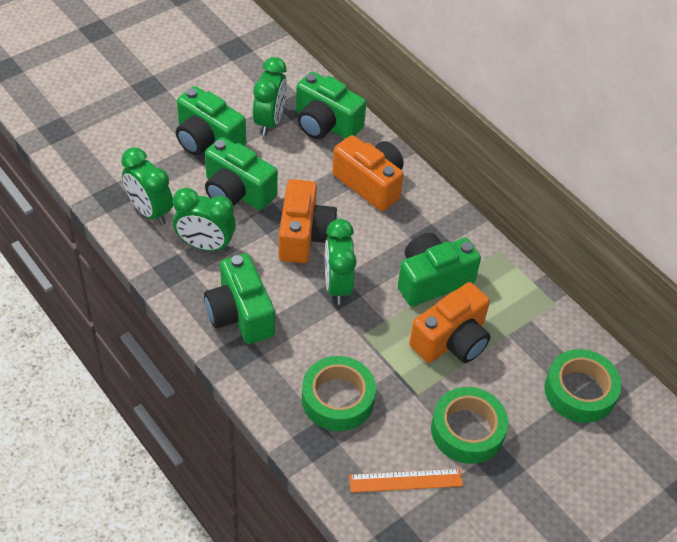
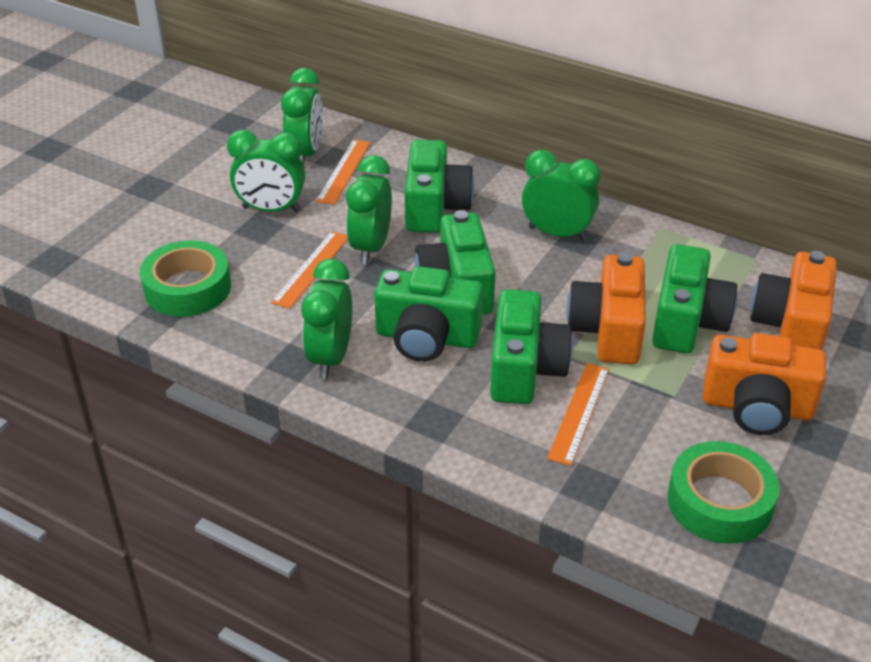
green clock: [121,147,173,225] [173,188,236,252] [253,57,287,136] [325,219,357,305] = 4 -> [227,129,305,212] [281,68,323,165] [301,259,352,379] [346,155,392,264] [522,150,601,241] = 5
green tape: [302,356,376,431] [431,387,508,464] [544,349,621,423] = 3 -> [140,240,231,317] [668,441,779,544] = 2
orange ruler: [349,469,463,493] = 1 -> [271,231,348,309] [316,139,371,205] [547,363,609,466] = 3

